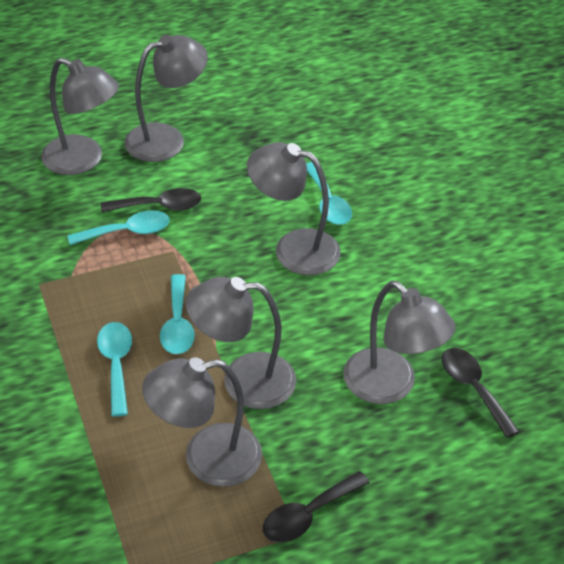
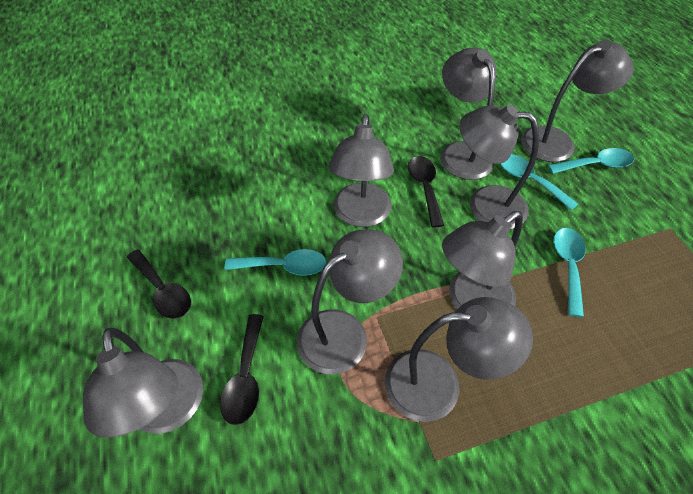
grey lamp: [41,57,119,175] [124,35,208,162] [142,357,262,487] [186,277,296,409] [247,142,341,275] [343,281,456,404] = 6 -> [83,328,203,438] [297,230,403,374] [328,114,394,227] [385,297,533,422] [440,47,496,180] [442,211,523,309] [460,105,539,229] [521,40,634,162] = 8

